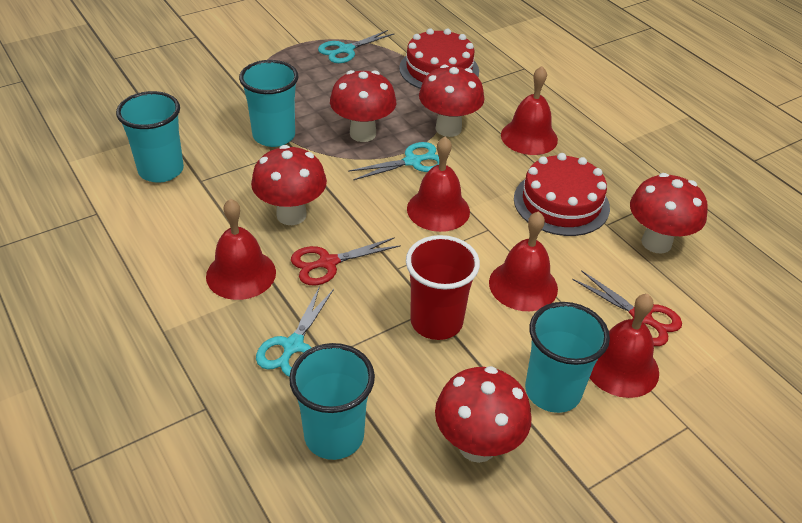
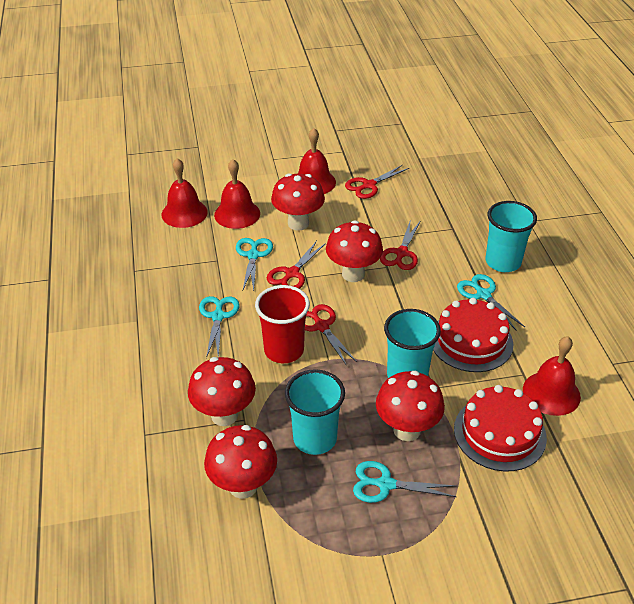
red bell: [206,199,276,300] [407,136,470,232] [489,211,558,311] [501,66,558,155] [590,294,659,398] = 5 -> [162,158,208,228] [214,159,260,229] [297,128,336,194] [523,336,581,416] = 4
red scissors: [291,237,401,285] [572,270,682,346] = 2 -> [267,241,326,289] [305,304,357,366] [345,165,409,199] [380,219,421,270] = 4
turquoise cup: [116,91,184,183] [239,60,299,147] [289,343,375,460] [525,302,610,413] = 4 -> [285,369,345,455] [384,309,441,378] [486,201,537,272] = 3
turquoise scissors: [256,286,334,377] [318,30,395,63] [348,142,439,180] = 3 -> [199,296,240,358] [236,238,273,291] [353,461,457,503] [457,274,525,331] = 4

